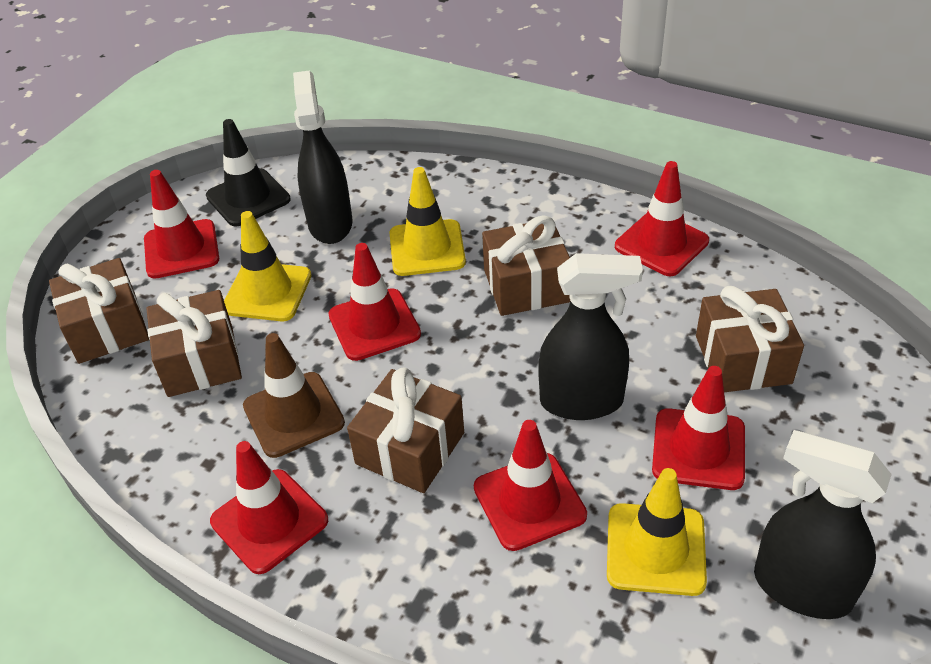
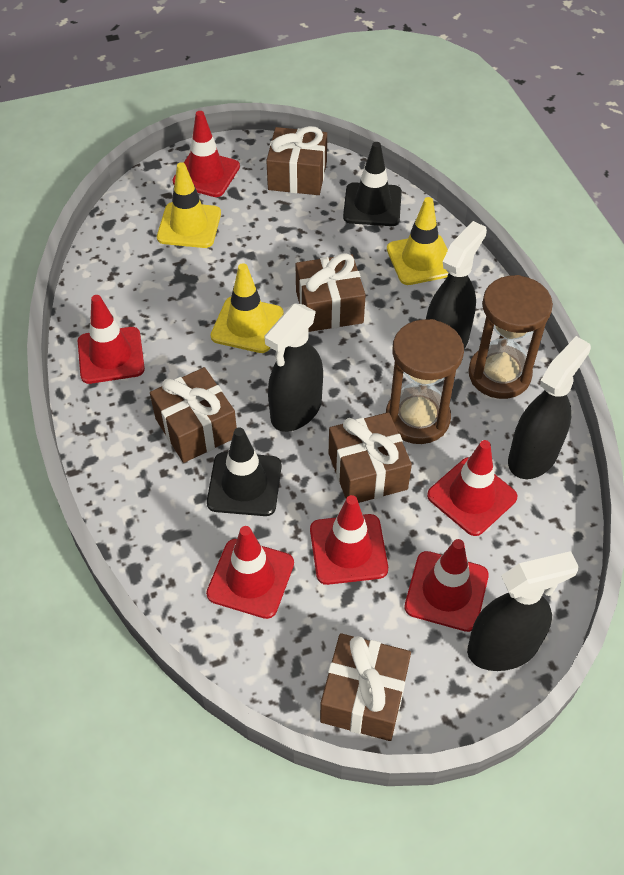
black spray bottle: [293,70,352,244] [538,253,643,420] [754,430,892,619] = 3 -> [264,304,323,432] [426,221,487,349] [467,551,579,671] [508,336,591,479] = 4
black traffic cone: [206,119,291,227] = 1 -> [207,427,282,516] [343,142,402,226] = 2
brown hourglass: none = 0 -> [386,319,464,444] [468,275,553,399] = 2
brown traffic cone: [243,333,345,458] = 1 -> none = 0

